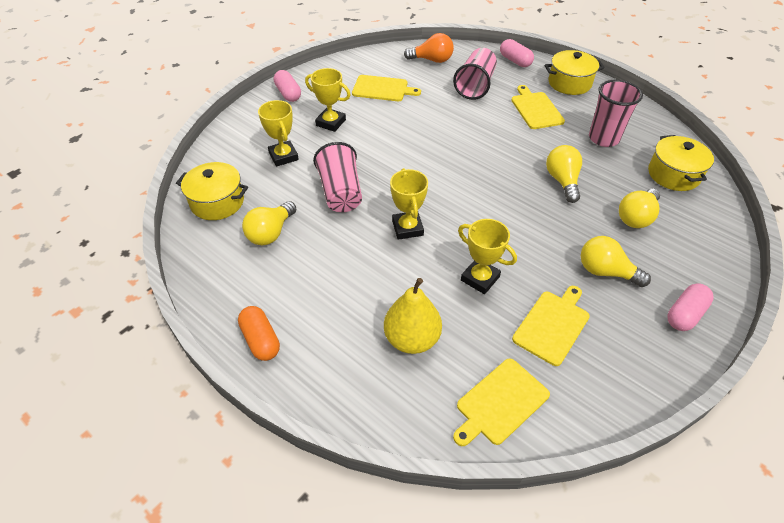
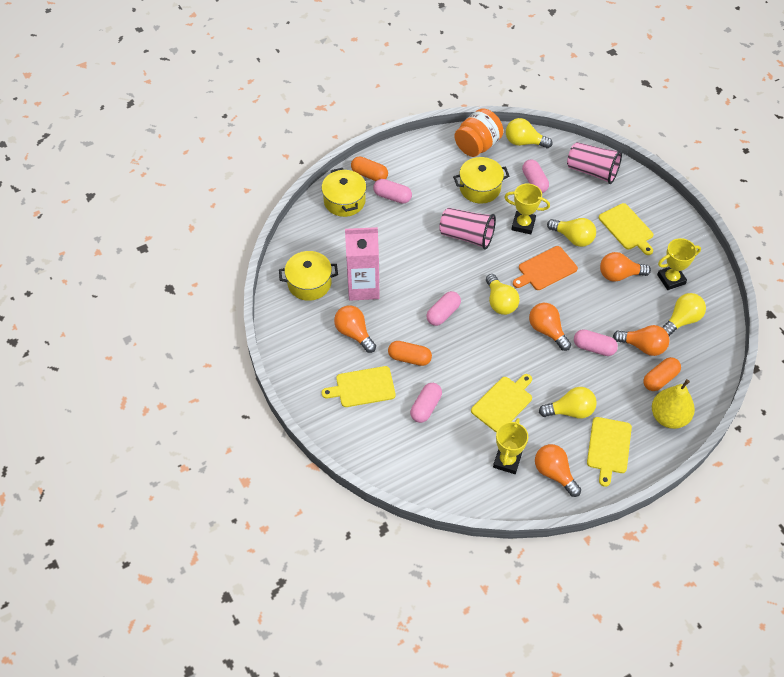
orange capsule: [238,306,280,361] = 1 -> [351,156,388,181] [388,341,432,366] [643,357,681,391] = 3
orange cutting board: none = 0 -> [513,246,578,290] = 1
orange jar: none = 0 -> [454,108,503,157] = 1
orange light bulb: [404,33,454,63] = 1 -> [334,305,376,353] [529,303,571,351] [535,444,581,497] [600,252,651,282] [613,325,669,356] = 5
pink capsule: [274,70,301,102] [500,39,534,67] [667,283,714,331] = 3 -> [373,179,412,204] [410,383,442,423] [426,291,461,326] [522,160,549,193] [574,329,618,356] = 5
pink carton: none = 0 -> [345,227,380,301] = 1
pink cup: [313,142,362,212] [453,48,497,100] [589,80,643,147] = 3 -> [439,208,496,249] [567,142,622,184] = 2
yellow light bulb: [242,201,296,245] [546,145,582,203] [581,236,651,287] [619,189,660,228] = 4 -> [486,274,520,315] [506,118,553,148] [539,387,597,419] [547,218,596,247] [662,293,706,336] = 5
yellow trophy: [258,100,299,167] [305,68,350,132] [390,168,428,240] [458,219,517,294] = 4 -> [493,418,528,474] [504,183,550,234] [657,238,701,290] = 3

